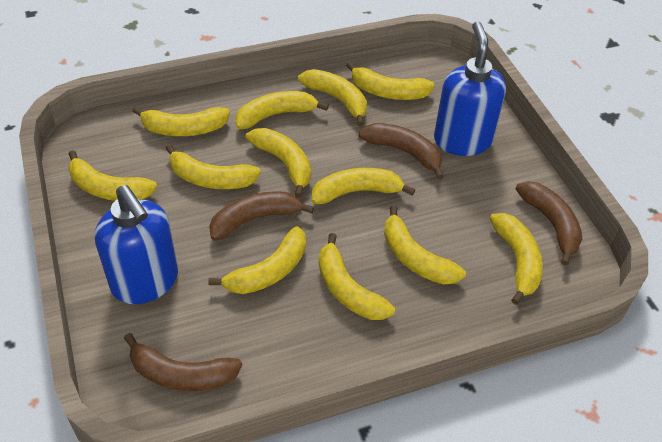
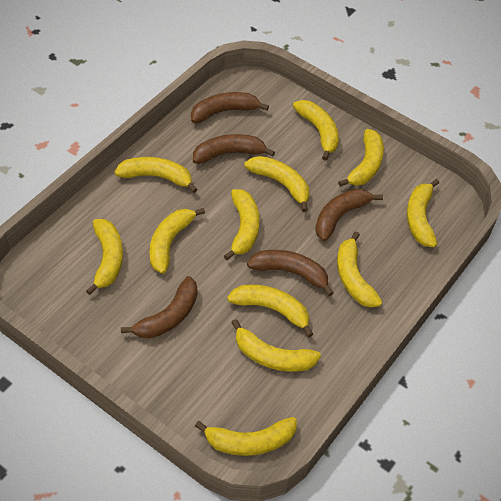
blue soap dispenser: [95,185,178,304] [434,21,506,156] = 2 -> none = 0
brown banana: [124,333,242,391] [209,191,314,241] [359,123,444,179] [516,181,582,266] = 4 -> [121,276,198,339] [191,92,269,123] [193,134,275,164] [247,250,333,296] [315,189,383,241] = 5

